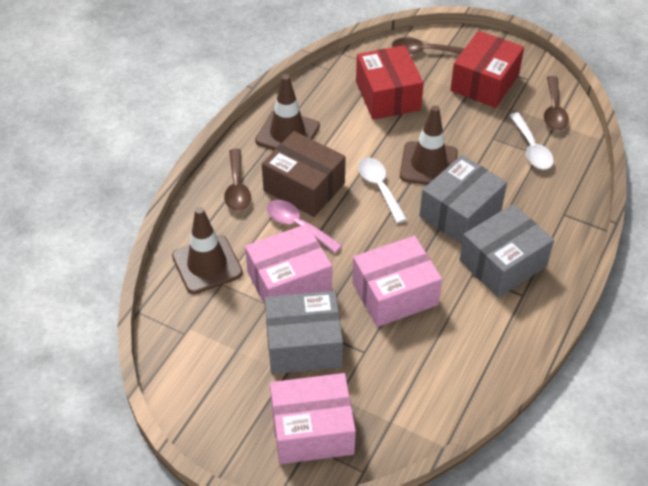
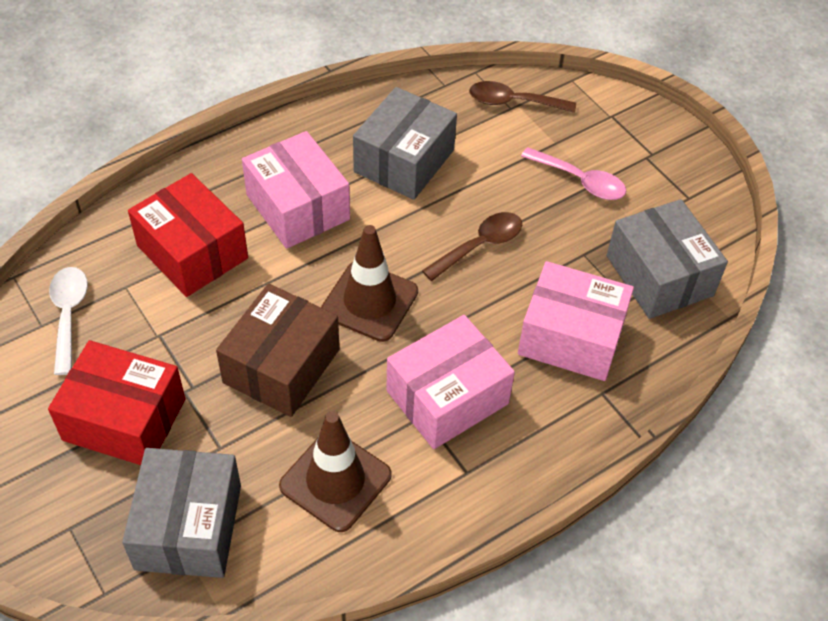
brown spoon: [224,149,251,211] [392,38,465,54] [544,76,569,130] = 3 -> [422,212,522,281] [469,81,576,113] = 2
brown traffic cone: [172,207,243,294] [255,74,320,150] [400,105,458,185] = 3 -> [279,411,392,532] [321,225,418,342] = 2
white spoon: [358,157,407,223] [509,113,554,169] = 2 -> [49,267,88,375] = 1

